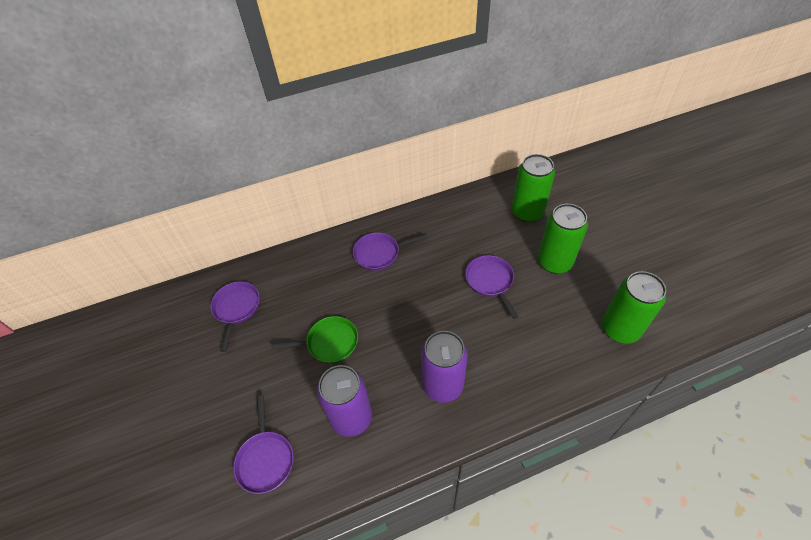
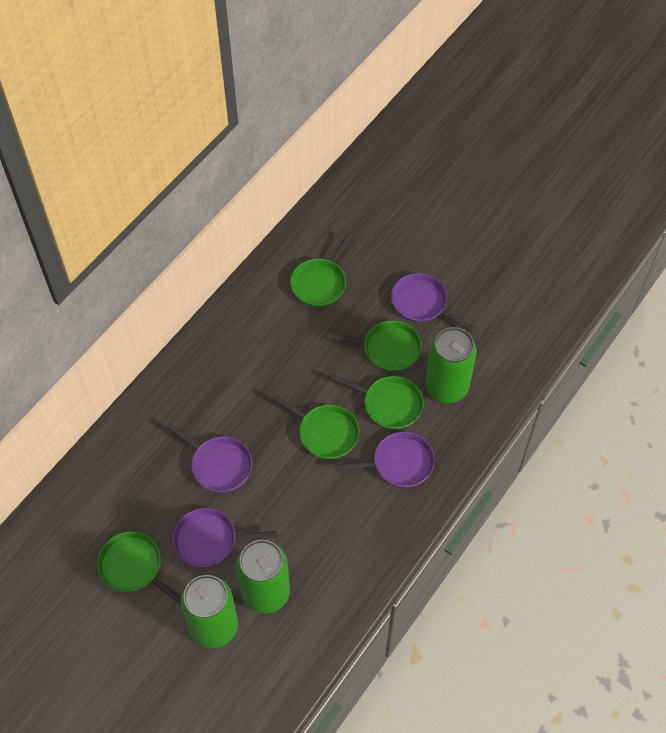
green pan: [271,316,358,363] = 1 -> [97,532,181,605] [271,394,359,459] [290,233,353,307] [327,321,422,372] [331,374,424,430] = 5
purple can: [317,365,372,437] [421,331,468,403] = 2 -> none = 0

